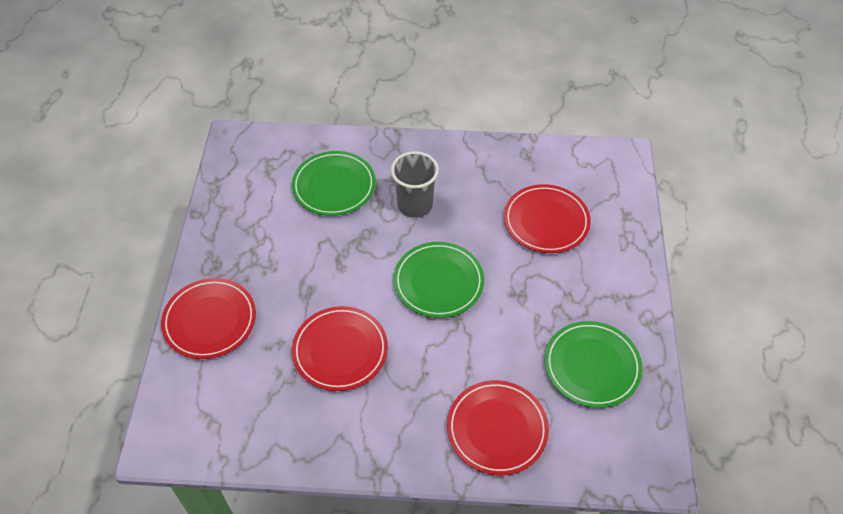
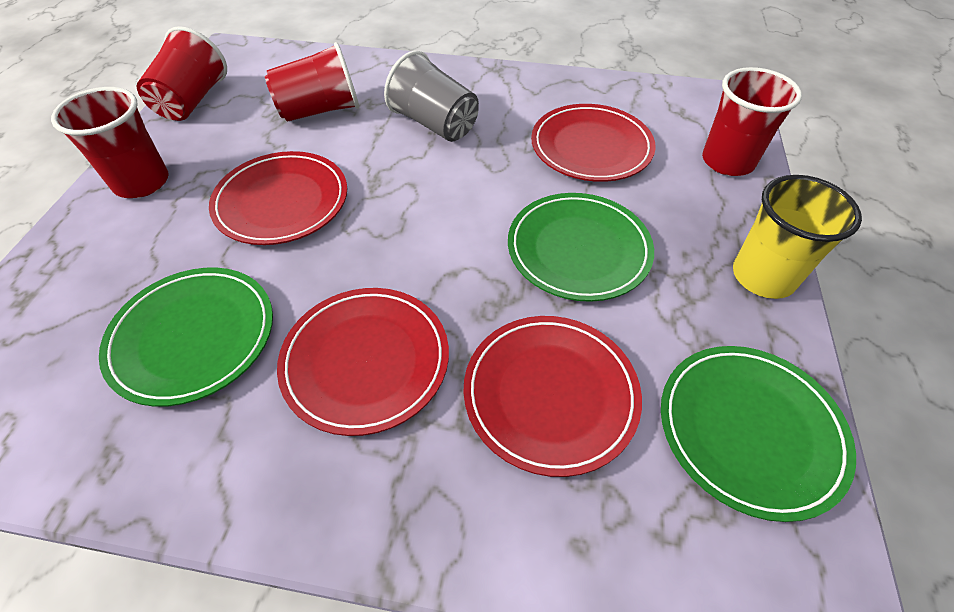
red cup: none = 0 -> [51,87,169,198] [136,26,227,121] [265,42,359,122] [702,67,802,176] = 4
yellow cup: none = 0 -> [733,175,862,299] = 1

